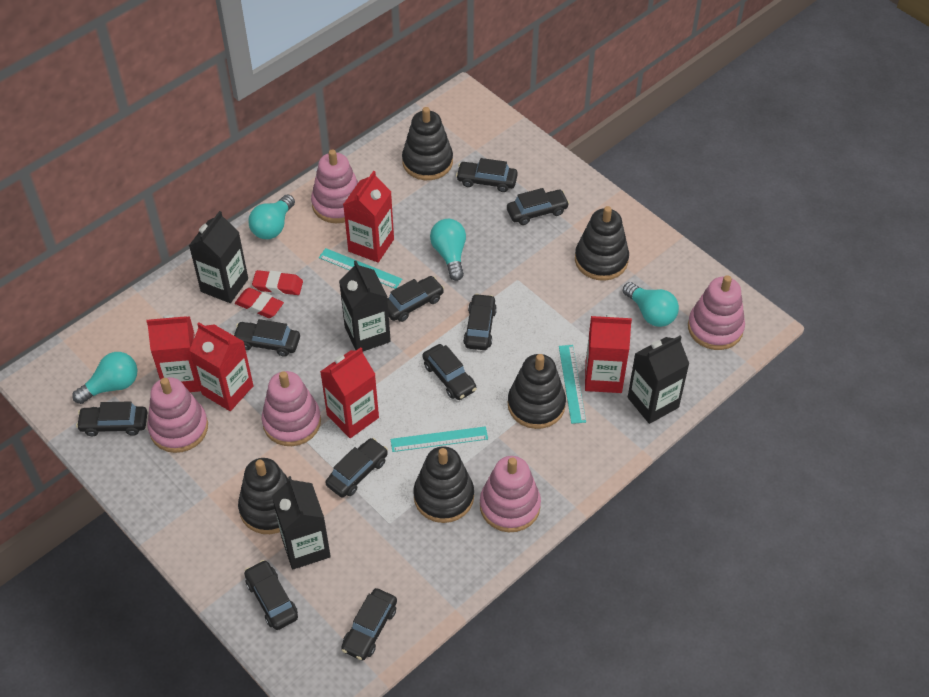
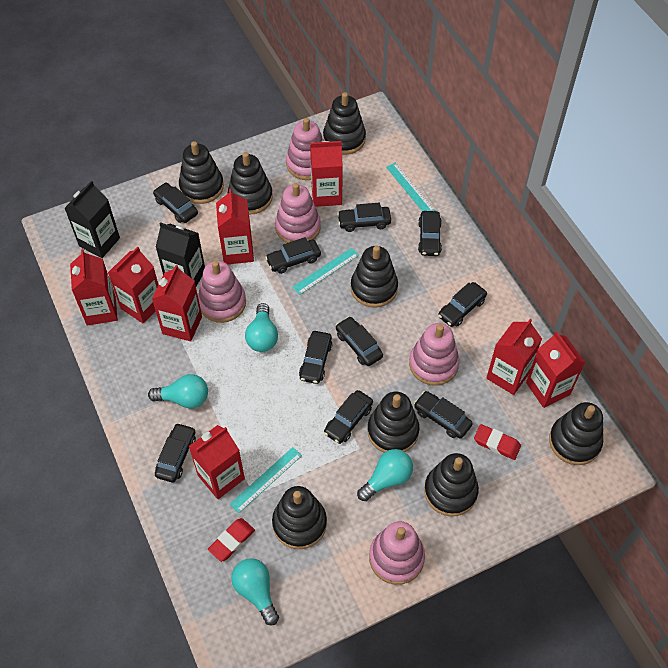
black carton: [189,211,248,303] [272,476,331,569] [339,261,391,351] [628,336,689,424] = 4 -> [64,181,120,258] [156,222,205,286] = 2
black stacking toy: [238,458,289,534] [402,107,453,180] [414,446,474,523] [508,354,566,429] [575,206,629,281] = 5 -> [179,141,224,204] [228,152,273,215] [272,486,327,549] [323,92,366,155] [351,246,398,308] [367,392,419,453] [424,453,479,516] [549,402,603,465] = 8
red carton: [147,315,201,392] [189,323,253,411] [320,347,379,438] [343,171,394,263] [585,314,632,393] = 5 -> [70,249,118,325] [108,246,159,323] [152,265,202,342] [189,425,245,499] [216,189,254,264] [310,141,343,207] [486,319,542,395] [526,331,585,408] = 8

